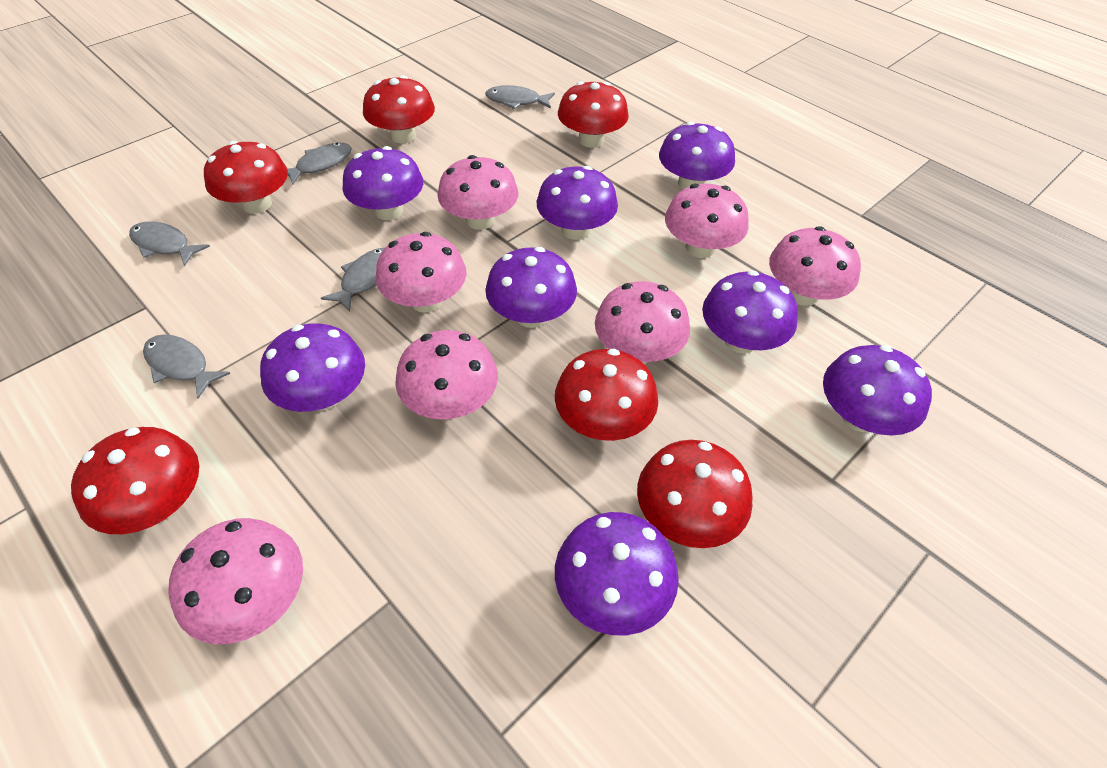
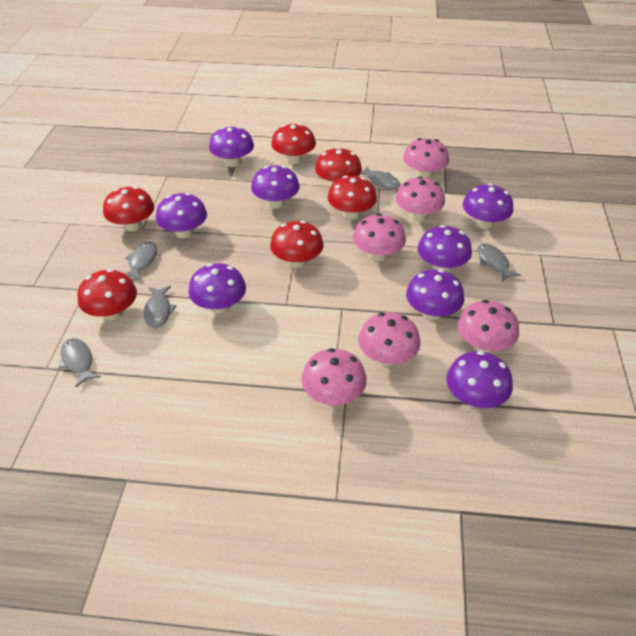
pink mushroom: [168,518,303,644] [376,232,467,313] [395,330,498,419] [437,155,518,230] [595,281,690,364] [665,184,749,258] [769,226,861,306] = 7 -> [301,348,367,405] [353,213,406,261] [359,312,421,366] [395,176,445,222] [403,138,449,179] [458,300,519,353] = 6

